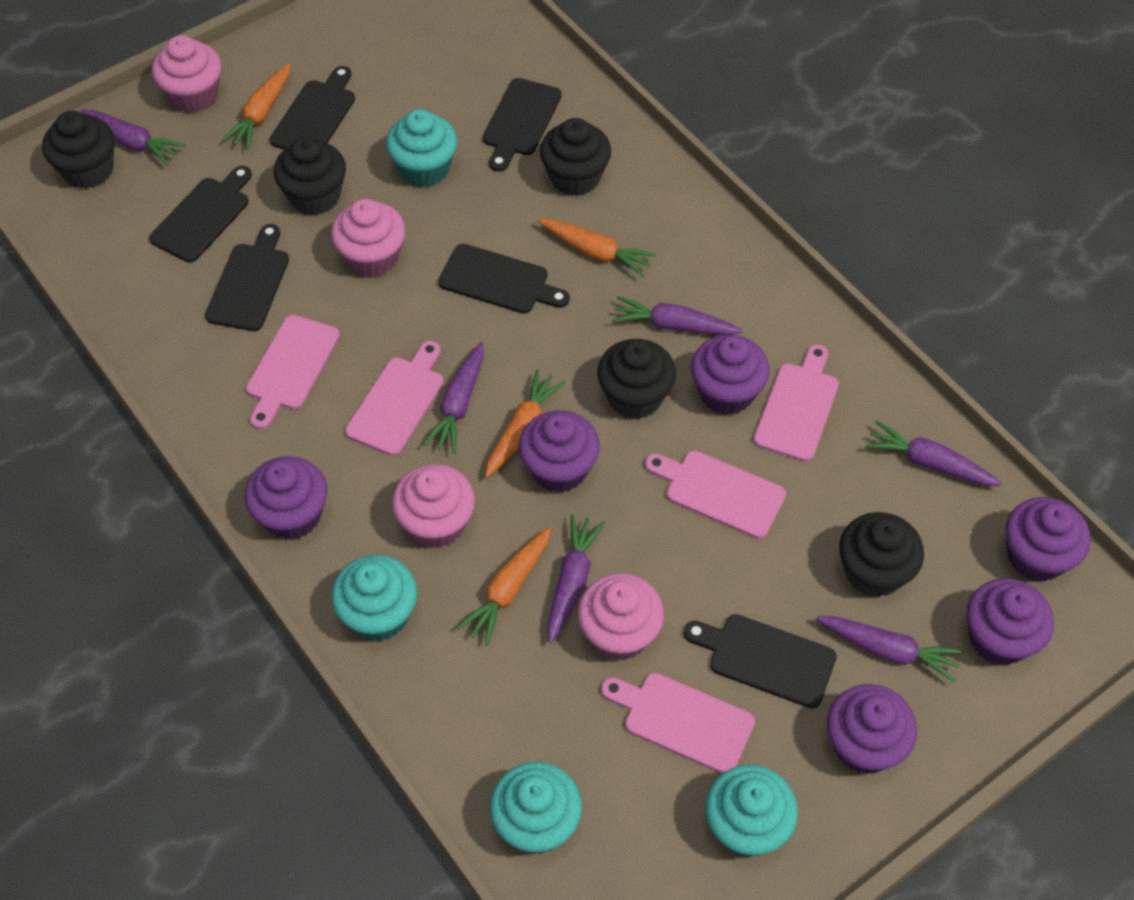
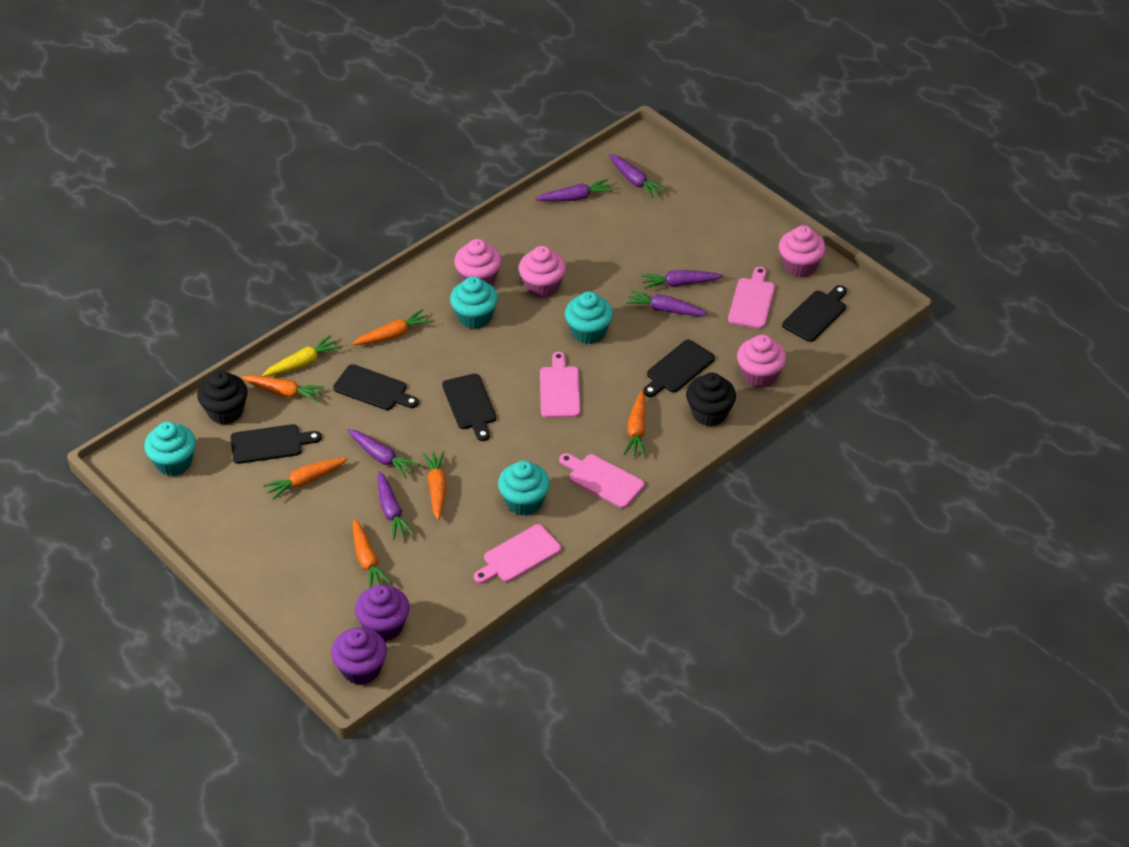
black cupcake: [42,111,115,189] [273,137,346,215] [540,118,611,196] [597,339,676,419] [839,512,924,598] = 5 -> [197,371,248,425] [686,372,736,426] = 2
black cutting board: [149,166,252,262] [205,224,289,331] [270,66,355,150] [438,244,570,313] [483,78,562,172] [684,614,837,709] = 6 -> [230,424,322,464] [333,364,419,410] [442,374,496,441] [643,340,715,397] [782,285,847,342] = 5
orange carrot: [221,63,291,149] [457,527,551,645] [485,369,566,478] [537,219,656,277] = 4 -> [241,375,325,402] [263,457,348,500] [352,309,432,345] [353,519,392,588] [422,451,446,520] [624,391,646,456] = 6
pink cutting board: [246,315,340,429] [345,341,444,456] [601,673,755,774] [645,451,786,539] [754,344,839,462] = 5 -> [474,524,561,584] [540,352,580,418] [559,453,645,508] [728,267,775,329] = 4
purple cupcake: [245,456,327,540] [519,410,600,493] [691,335,770,415] [827,684,917,774] [966,578,1054,666] [1005,497,1090,582] = 6 -> [331,627,387,685] [355,585,410,641] = 2
yellow carrot: none = 0 -> [262,335,341,376] = 1

